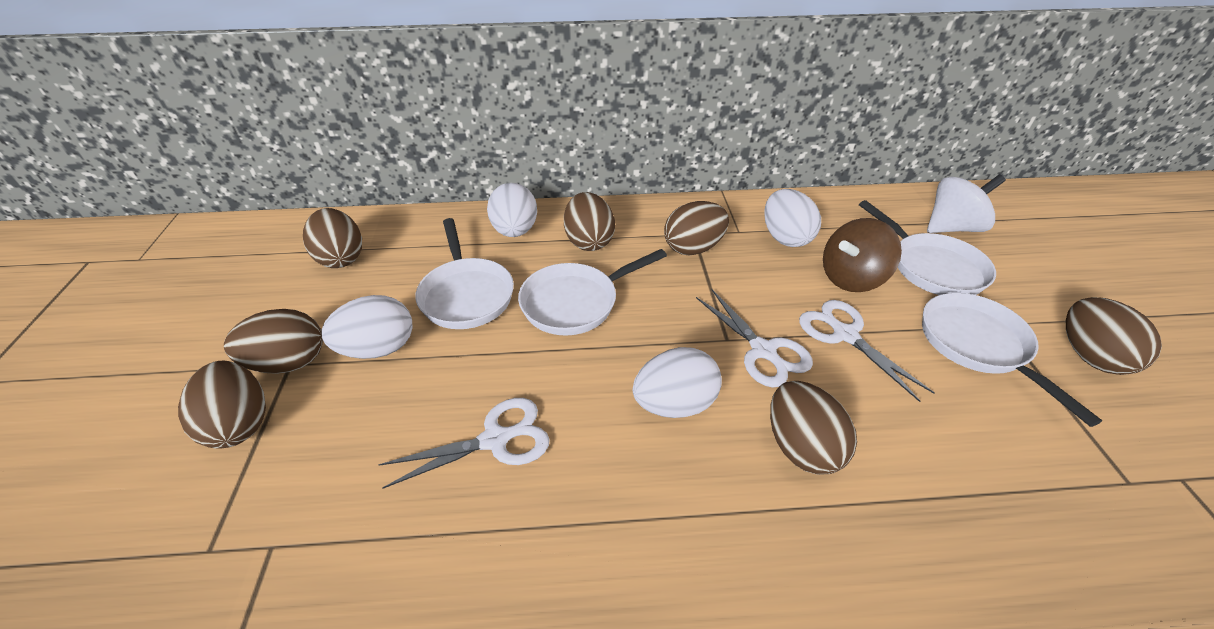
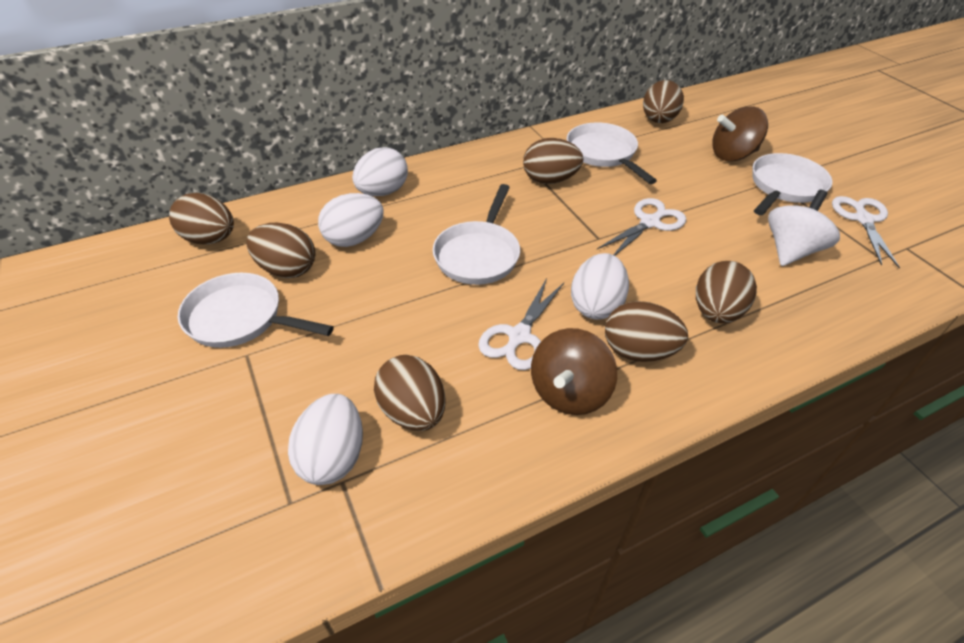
brown spinning top: [823,218,902,292] = 1 -> [531,328,617,415] [712,106,768,161] = 2

